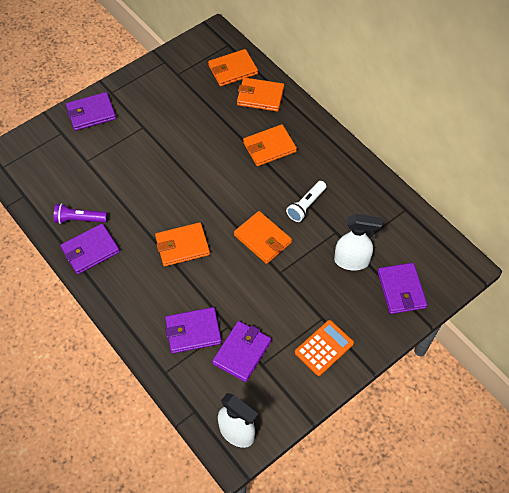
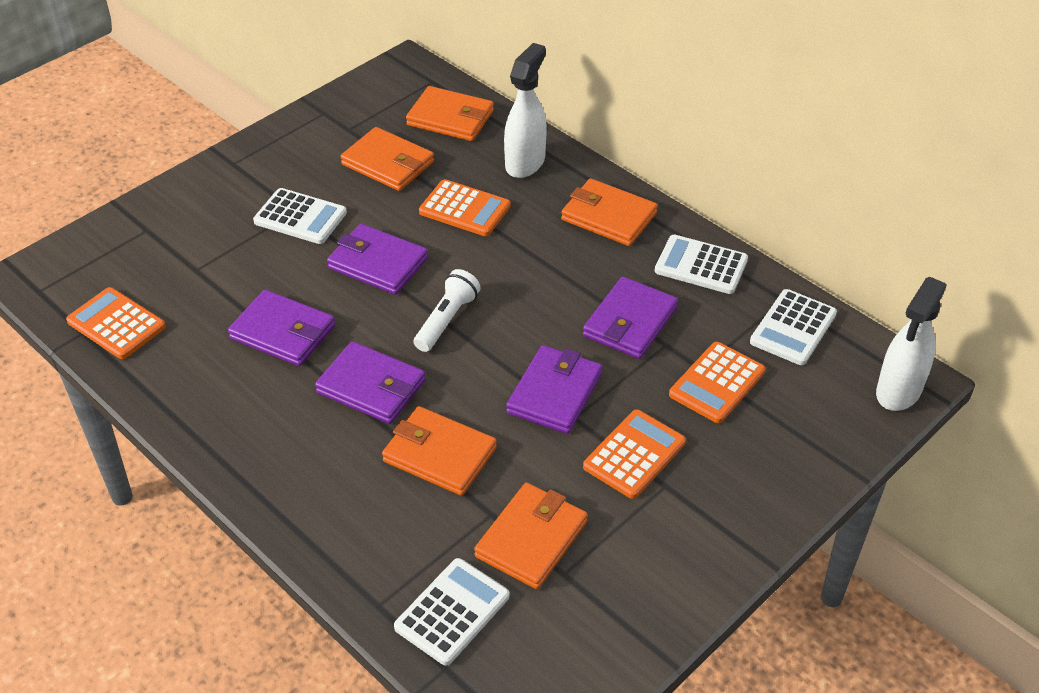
orange calculator: [295,320,354,376] = 1 -> [66,287,166,359] [419,179,511,236] [583,410,686,499] [669,342,765,423] = 4
purple flashlight: [54,203,107,224] = 1 -> none = 0
white calculator: none = 0 -> [253,188,347,244] [394,558,509,666] [655,235,748,294] [750,289,837,365] = 4

